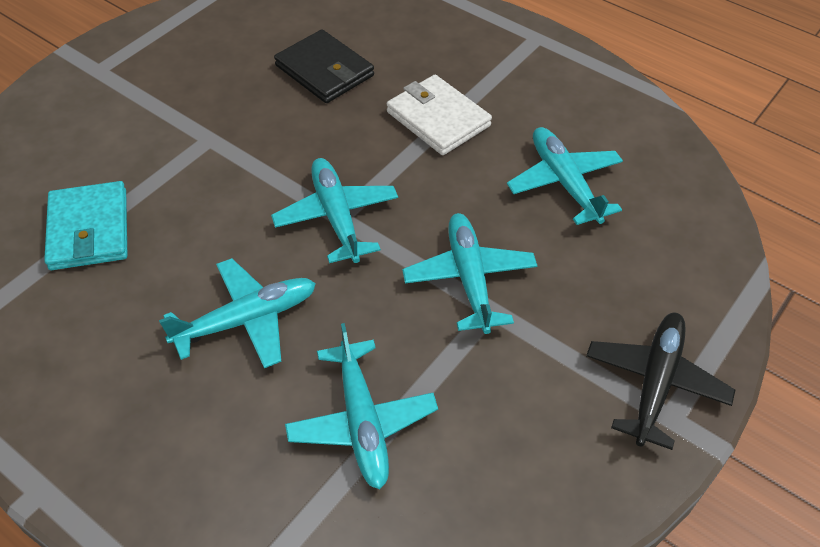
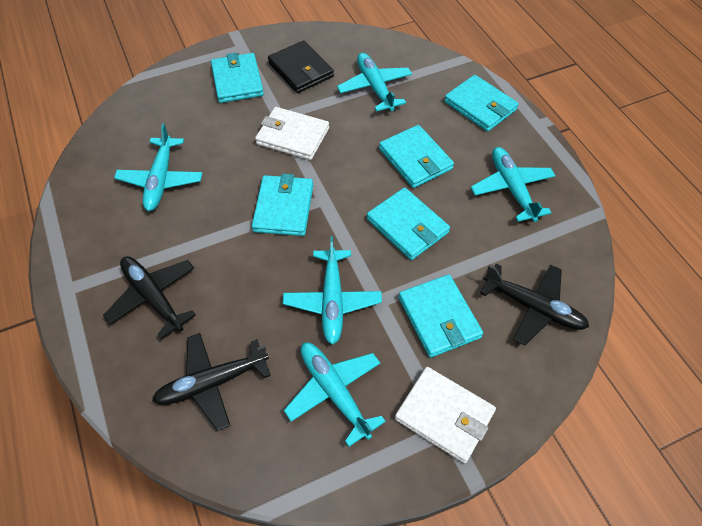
black plane: [586,313,735,450] = 1 -> [103,256,196,339] [152,333,271,431] [480,264,589,346] = 3
turquoise wallet: [44,181,127,270] = 1 -> [211,53,264,103] [252,174,313,236] [367,188,450,260] [379,125,454,188] [399,275,483,358] [444,75,519,132] = 6
white wallet: [387,75,492,155] = 1 -> [255,107,329,160] [395,367,496,463] = 2

